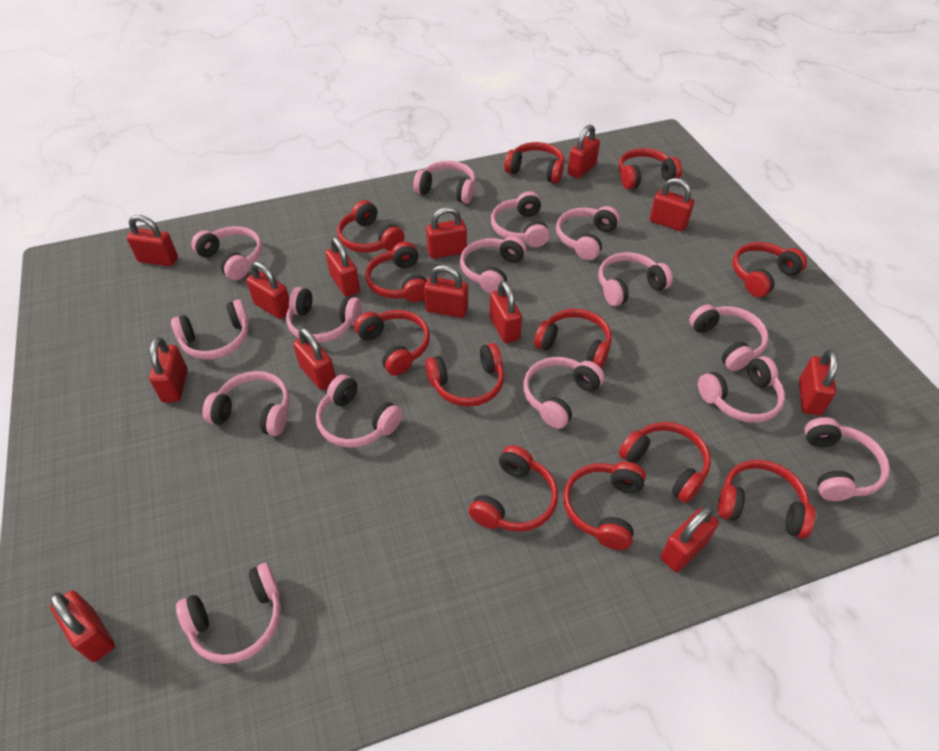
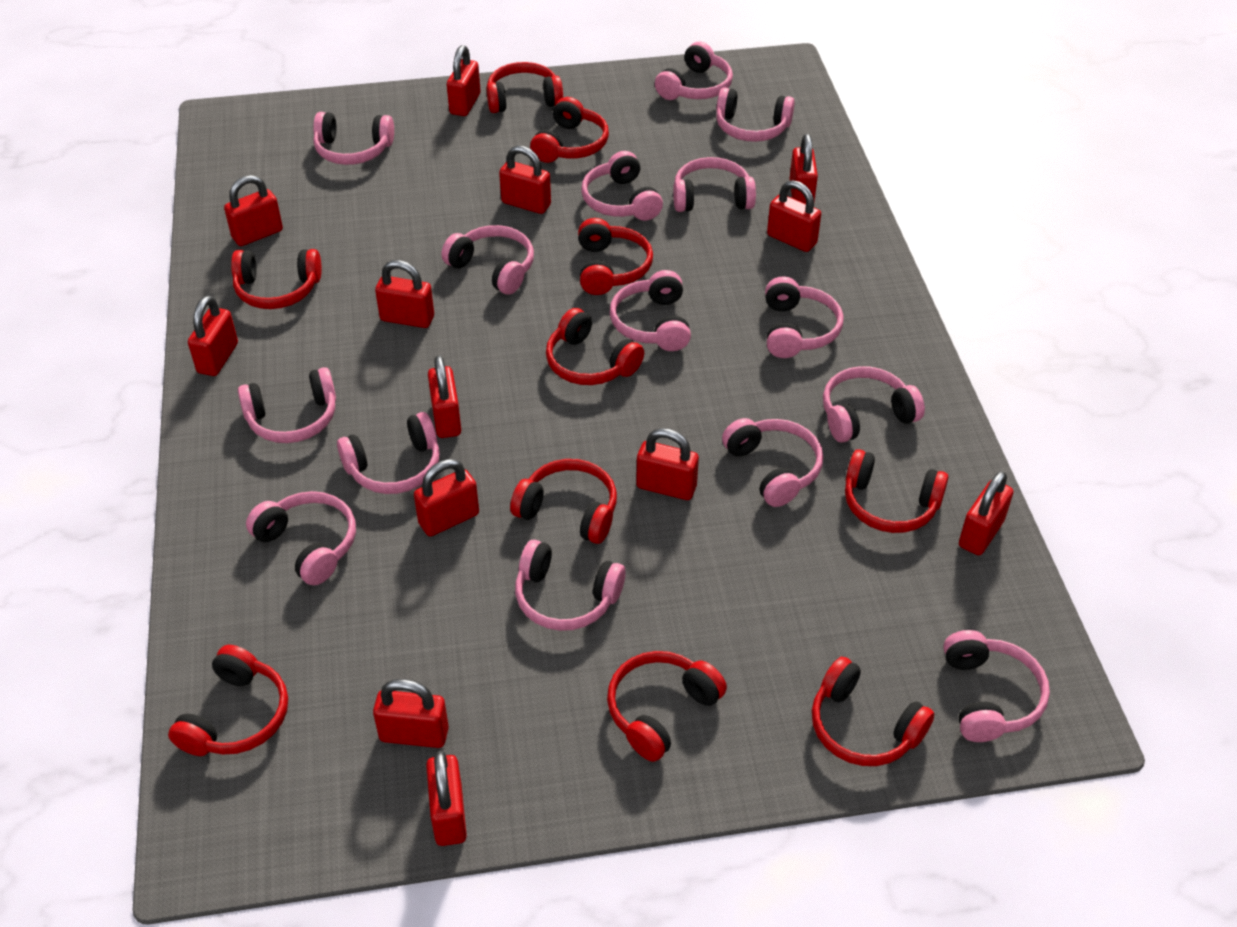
red headphones: [337,200,404,252] [354,310,430,376] [365,242,427,302] [425,343,504,407] [469,445,558,532] [504,142,565,184] [534,309,612,369] [563,462,646,550] [619,148,682,189] [619,422,711,503] [718,460,815,538] [733,242,807,297] = 12 -> [168,645,288,756] [231,249,322,309] [487,62,563,113] [510,459,617,544] [530,97,609,163] [546,308,644,385] [578,218,653,295] [607,651,727,762] [812,657,934,766] [845,449,948,533] = 10

